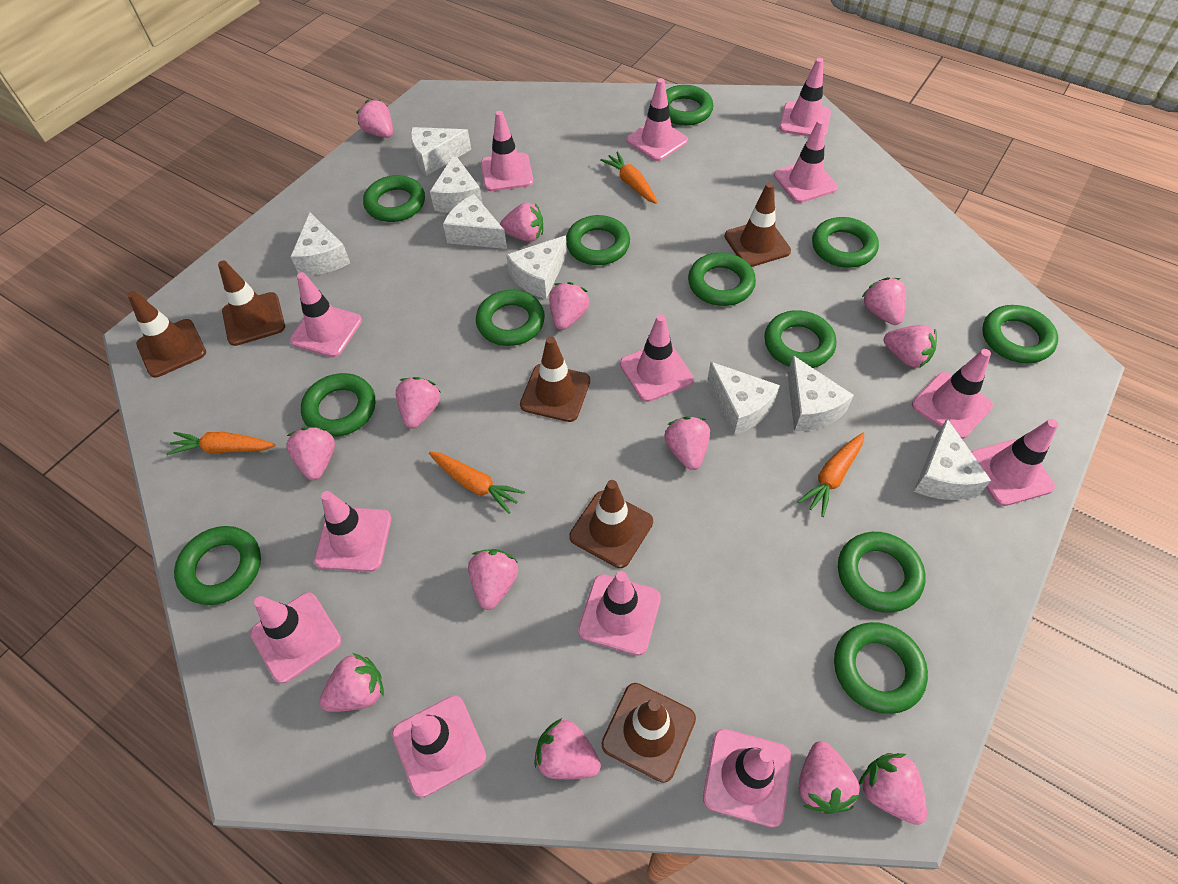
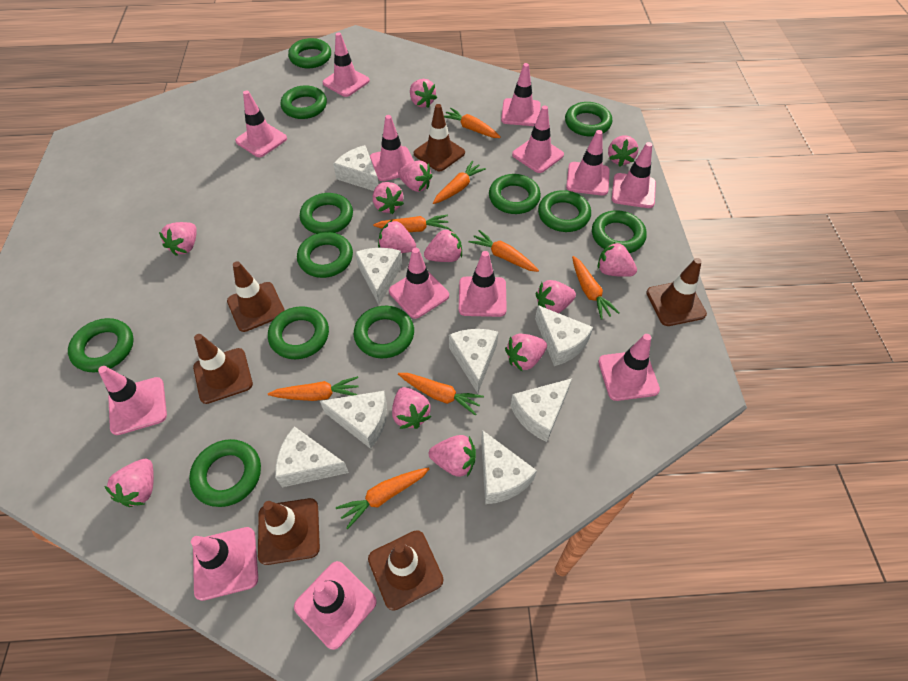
orange carrot: [166,432,276,455] [429,452,525,514] [600,152,657,204] [797,433,865,517] = 4 -> [268,376,358,401] [336,467,429,529] [373,215,449,232] [398,373,484,415] [433,161,486,204] [444,108,501,138] [469,230,539,272] [572,256,620,320] = 8

